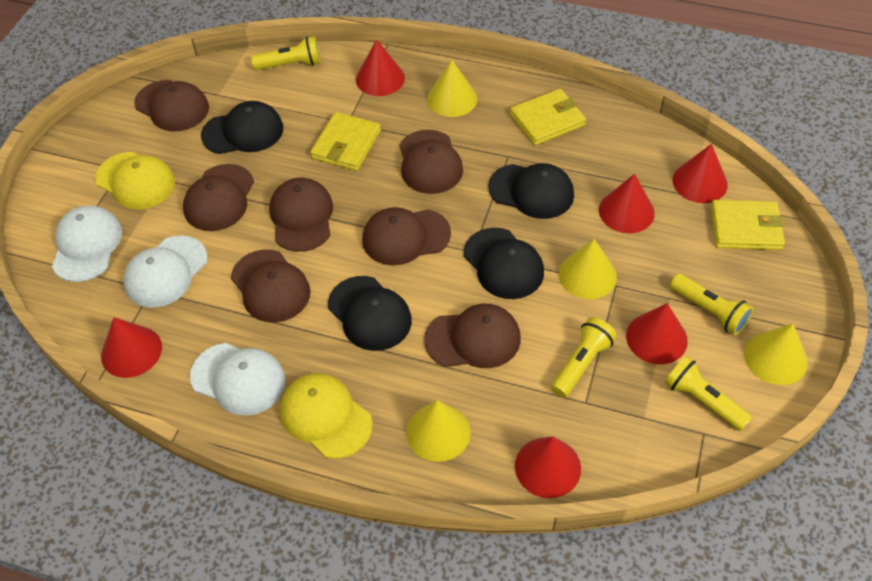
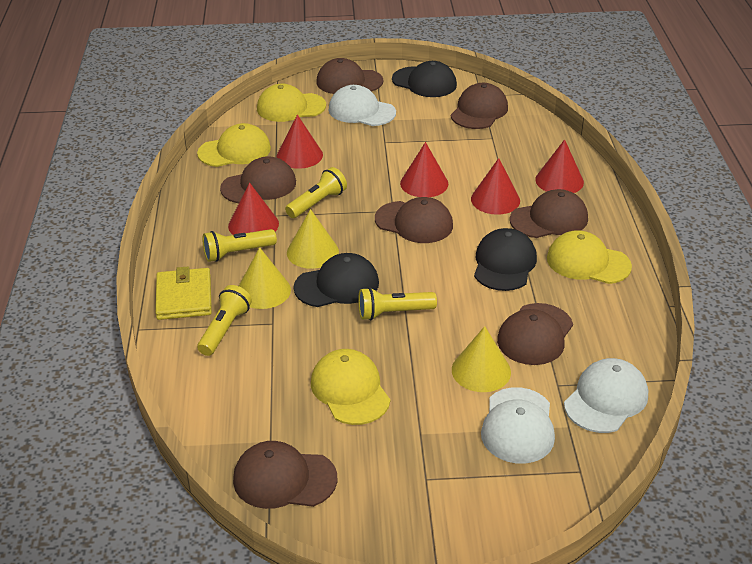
black cap: [201,101,283,154] [328,276,412,351] [464,228,544,299] [488,163,574,219] = 4 -> [294,253,379,307] [392,61,457,97] [474,228,537,291] = 3
red cone: [101,317,162,378] [356,39,405,96] [515,436,581,498] [599,174,655,233] [626,303,688,364] [673,144,728,203] = 6 -> [228,182,279,235] [277,115,323,169] [400,142,448,197] [471,158,520,215] [535,139,584,193] = 5
yellow cap: [95,152,175,210] [280,373,373,459] = 2 -> [197,123,271,167] [257,84,326,122] [311,349,390,425] [547,231,632,284] = 4
yellow cone: [406,400,471,462] [427,60,478,117] [559,239,617,299] [744,323,808,385] = 4 -> [239,247,291,309] [287,209,339,269] [452,326,511,392] = 3
yellow wallet: [310,112,381,171] [510,89,586,145] [711,200,785,250] = 3 -> [155,266,212,320] = 1

